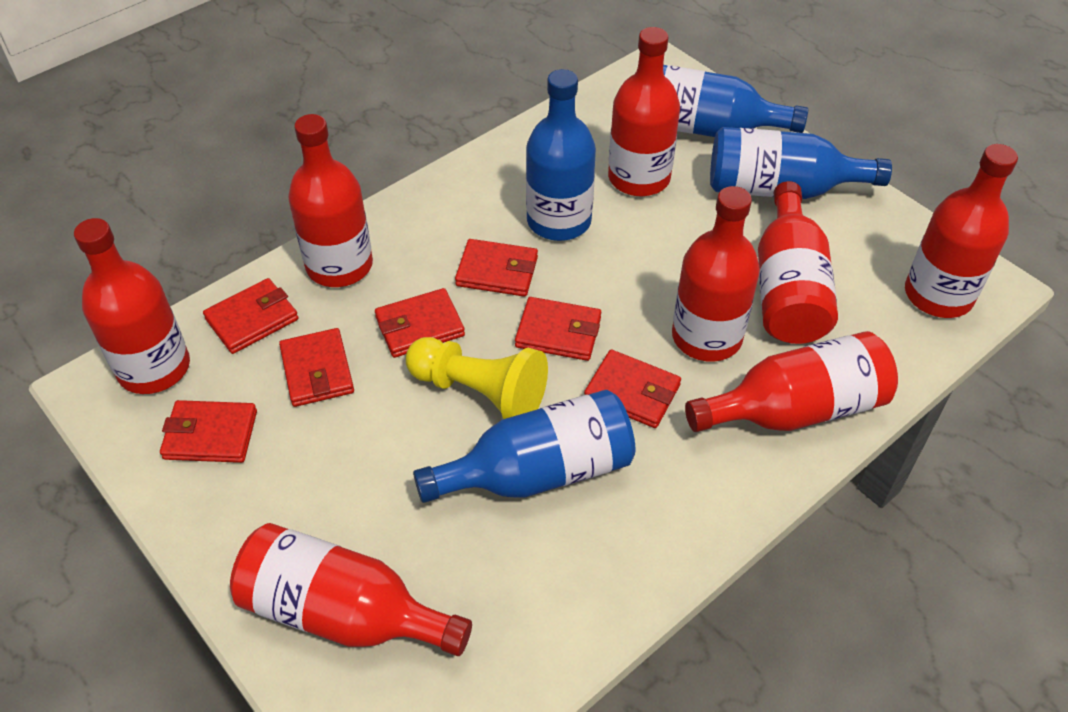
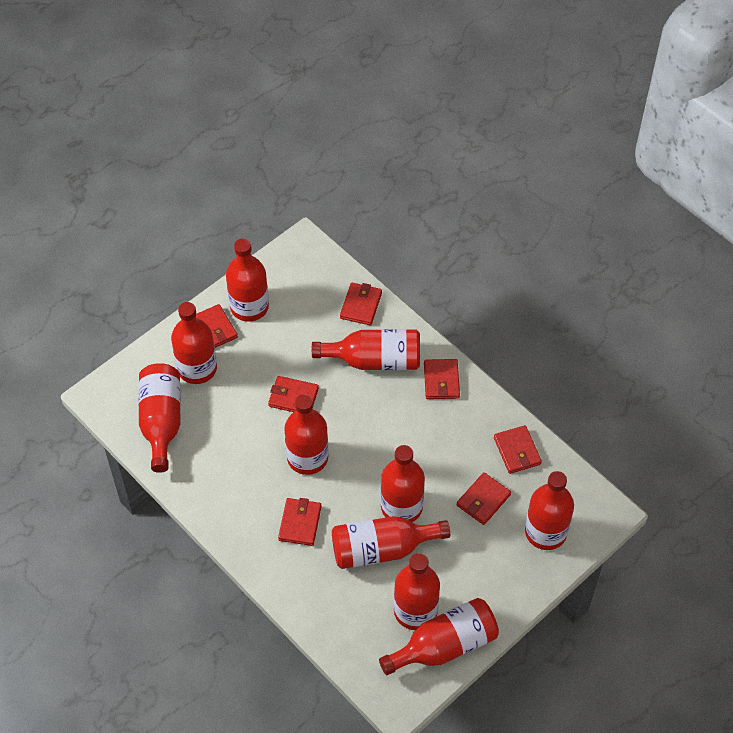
blue bottle: [413,390,635,503] [526,69,596,241] [663,65,808,137] [710,127,892,199] = 4 -> none = 0
red bottle: [74,218,190,394] [230,523,472,656] [288,114,373,287] [608,27,680,196] [672,186,760,362] [685,331,898,432] [758,181,838,344] [905,144,1018,318] = 8 -> [138,363,181,473] [171,302,217,384] [226,238,269,321] [284,394,329,475] [312,329,420,370] [332,516,450,569] [379,598,499,675] [381,445,425,522] [394,553,440,630] [525,471,574,550] = 10
yellow pawn: [406,337,548,419] = 1 -> none = 0

